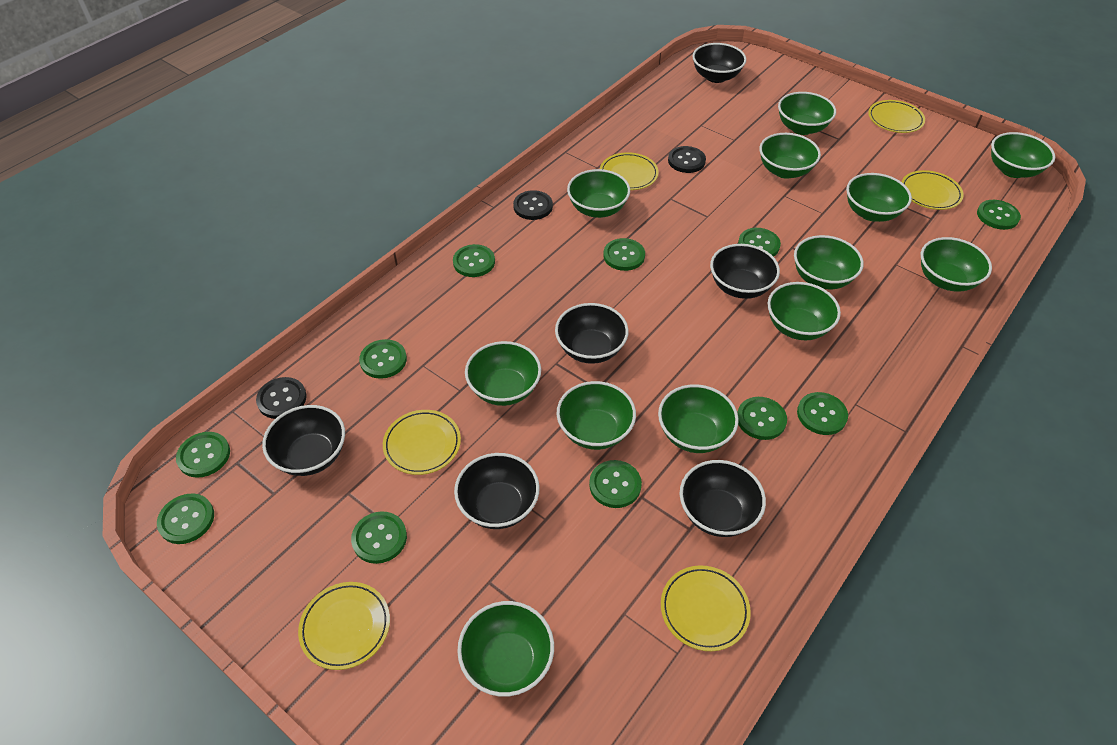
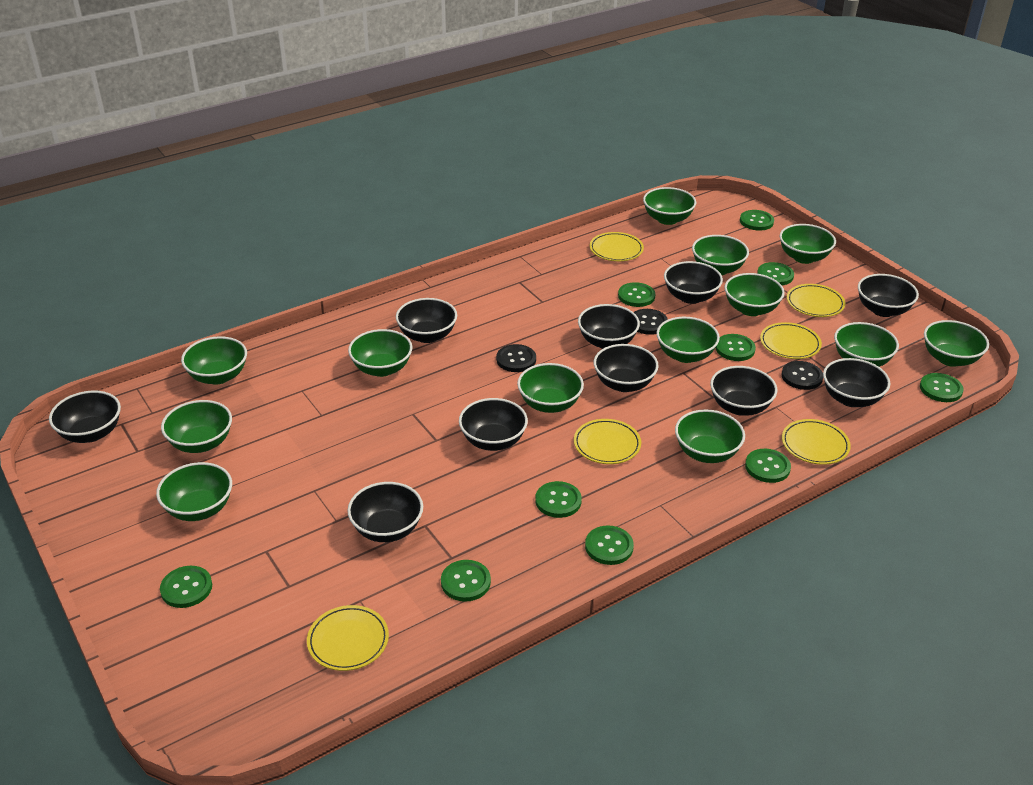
black bowl: [262,405,345,476] [454,453,540,529] [555,303,629,364] [680,460,766,537] [693,43,746,83] [710,244,780,299] = 6 -> [49,391,121,443] [347,482,423,542] [396,298,457,343] [459,398,528,451] [578,304,640,349] [594,344,659,392] [664,261,723,304] [710,366,777,416] [823,358,890,407] [858,274,919,317] = 10
green bowl: [457,601,554,697] [465,341,541,406] [557,381,636,450] [567,169,630,218] [658,384,739,453] [759,133,821,179] [768,282,841,340] [778,92,836,135] [794,235,864,289] [846,173,912,222] [921,237,992,292] [991,132,1055,178] = 12 -> [156,462,232,521] [161,400,232,453] [181,336,247,385] [348,329,412,377] [517,363,584,413] [643,187,696,225] [656,317,720,363] [675,409,745,463] [692,235,749,275] [724,273,785,316] [780,224,836,264] [834,322,899,367] [924,320,989,367] = 13
green button: [157,494,214,544] [176,432,230,478] [351,511,407,564] [359,339,407,379] [453,244,495,277] [589,460,642,508] [603,238,645,271] [737,397,787,440] [738,228,781,257] [797,392,848,435] [977,200,1021,230] = 11 -> [160,566,212,608] [441,560,491,602] [535,481,582,518] [585,525,634,565] [618,282,655,307] [715,334,756,361] [740,210,774,231] [745,449,791,483] [757,262,794,285] [920,373,964,402] = 10

